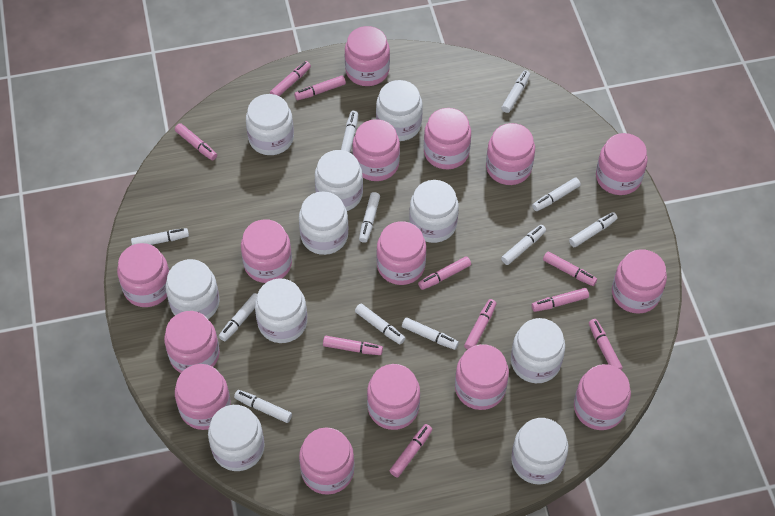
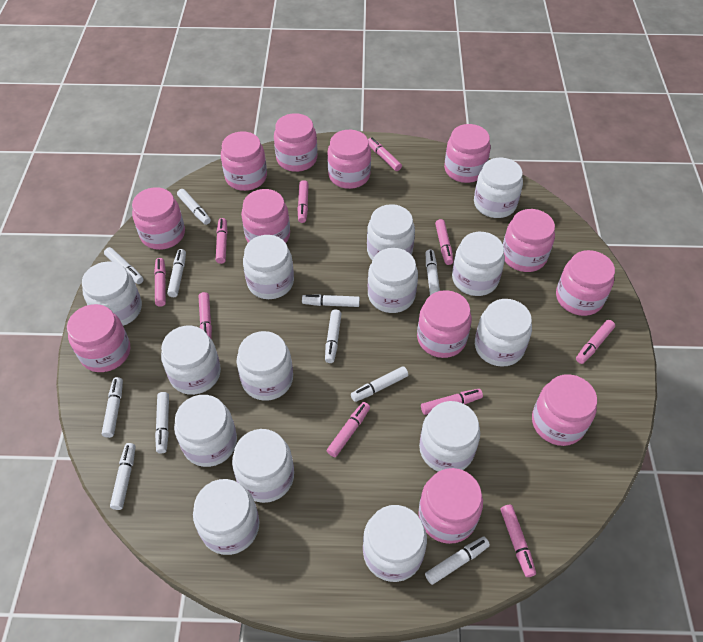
pink jar: [117,243,169,307] [164,311,220,373] [175,364,231,430] [241,219,292,283] [299,427,354,495] [345,26,390,86] [352,119,400,181] [367,364,420,430] [376,221,426,285] [424,108,471,169] [455,344,509,410] [486,123,535,185] [574,364,631,430] [596,133,648,195] [612,249,667,314] = 15 -> [67,304,130,372] [132,187,185,250] [221,131,267,191] [241,189,290,243] [274,113,317,172] [327,130,371,189] [417,290,472,358] [418,468,483,544] [444,124,491,183] [503,209,555,272] [532,374,597,446] [556,250,615,316] = 12
white jar: [165,259,220,319] [208,405,265,471] [246,94,294,155] [255,279,307,343] [299,191,348,255] [315,150,363,211] [376,80,423,141] [409,180,459,243] [511,318,565,383] [511,418,568,485] = 10 -> [82,261,142,326] [161,326,221,395] [174,395,237,467] [193,479,259,555] [232,429,294,503] [237,331,293,401] [243,235,294,299] [363,505,427,582] [367,204,415,260] [368,248,418,313] [419,401,480,472] [452,232,505,296] [474,157,523,218] [475,299,532,367] = 14

